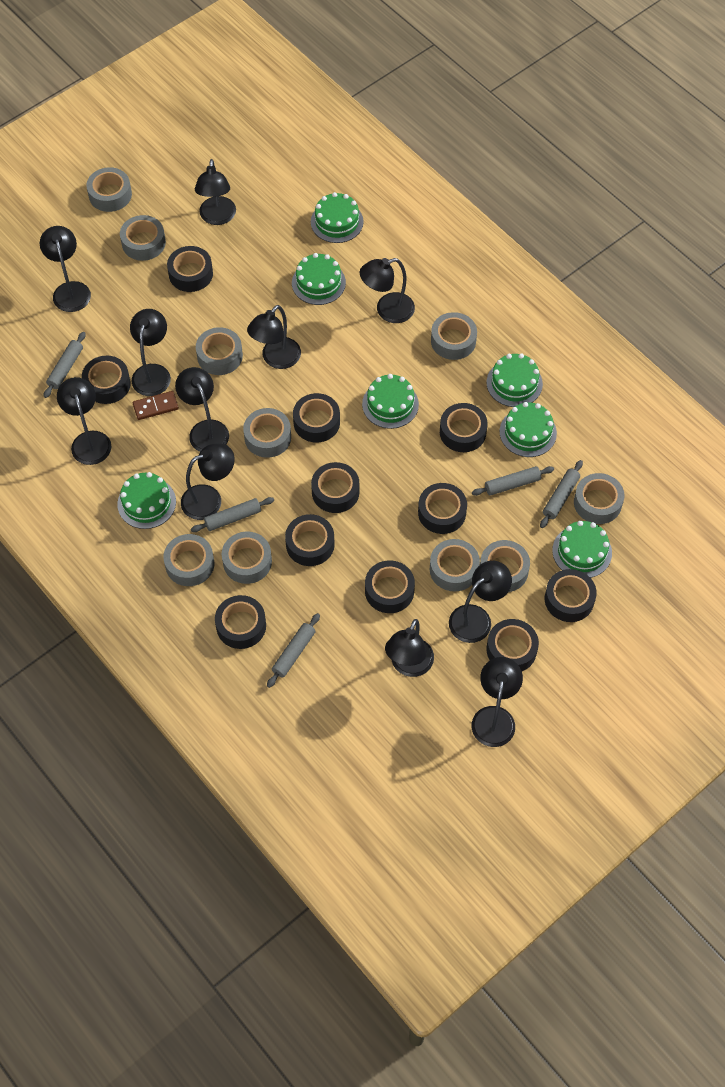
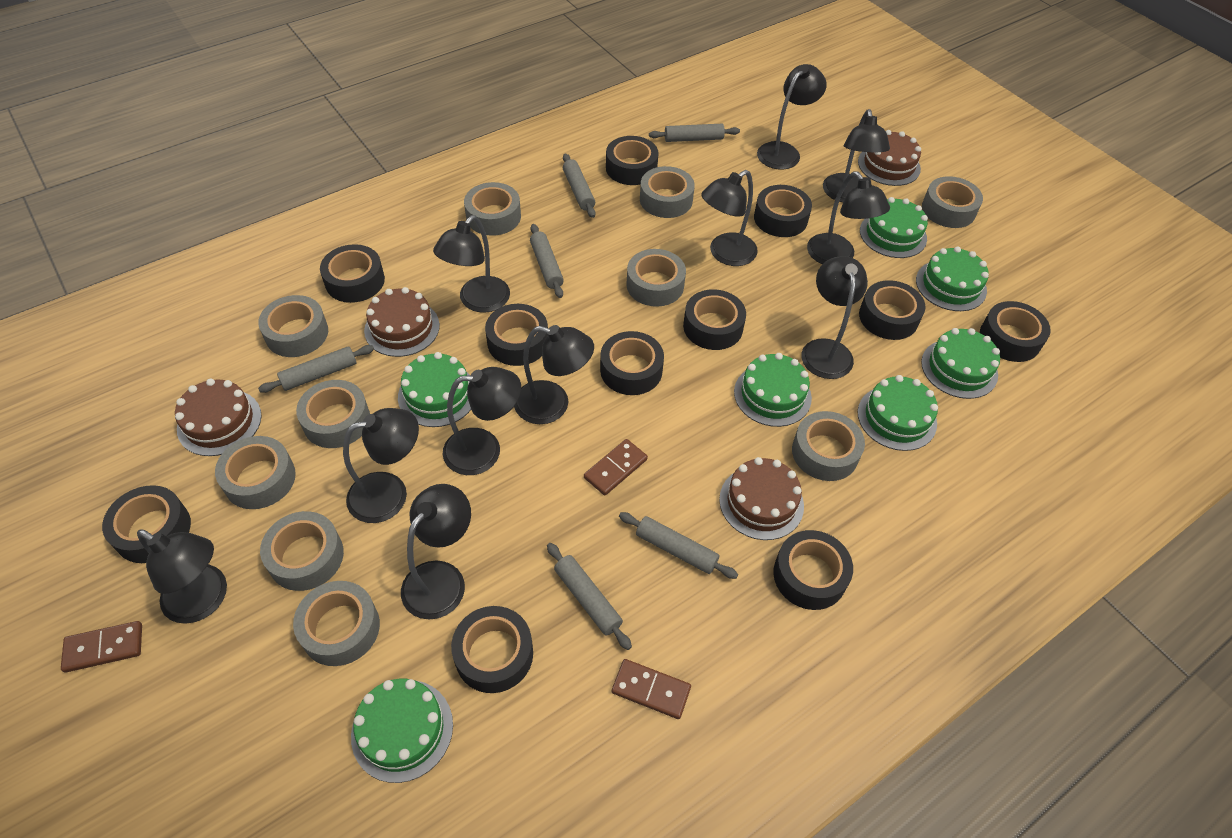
brown cake: none = 0 -> [175,378,262,456] [364,287,440,357] [719,457,804,540] [858,130,921,186] = 4
brown domino: [133,391,179,420] = 1 -> [61,621,142,672] [584,439,648,496] [612,659,691,719] = 3
grey rolling pin: [44,332,86,398] [191,497,274,532] [267,613,320,688] [472,466,554,496] [540,460,583,528] = 5 -> [258,345,374,393] [530,224,564,298] [547,543,632,650] [563,153,596,218] [619,512,738,579] [649,124,740,142] = 6

